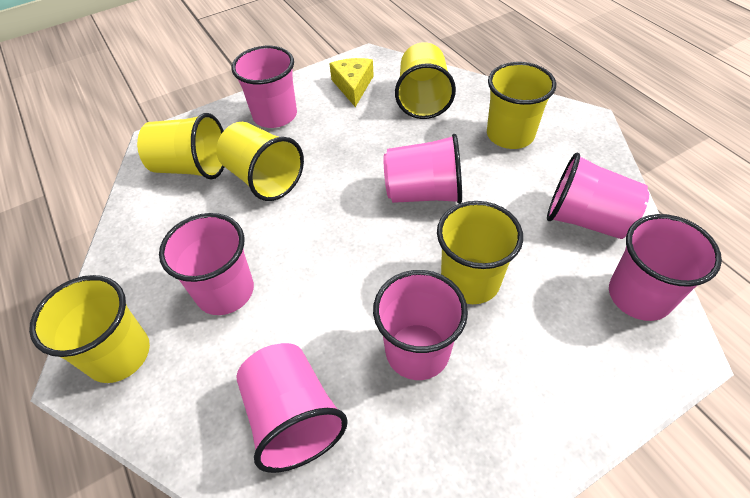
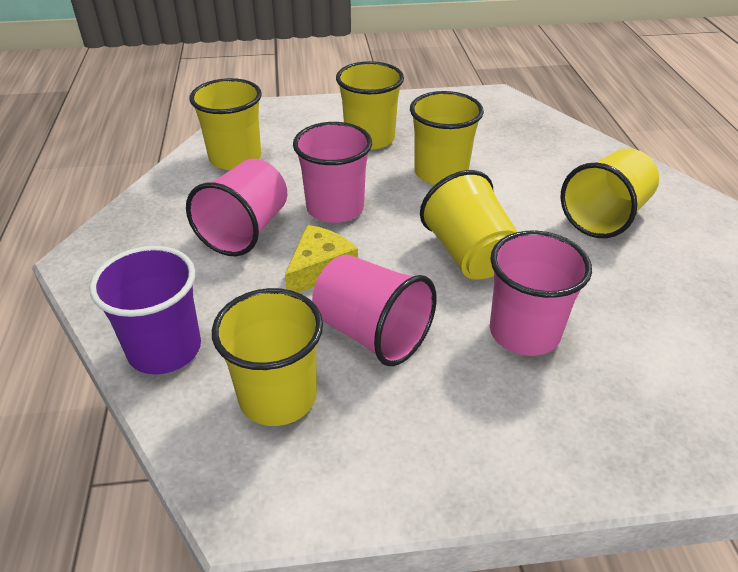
pink cup: [159,213,254,315] [232,46,297,128] [236,343,348,473] [373,270,468,380] [384,134,462,204] [547,153,649,239] [609,214,722,321] = 7 -> [186,159,287,256] [293,122,372,223] [312,254,437,366] [490,231,592,356] = 4
purple cup: none = 0 -> [89,246,201,374] = 1

